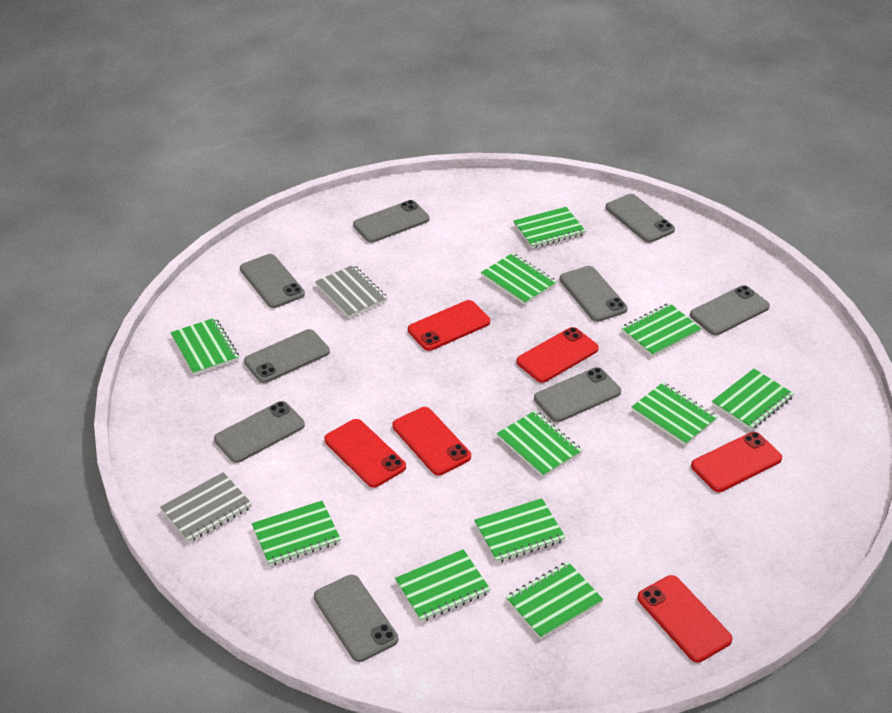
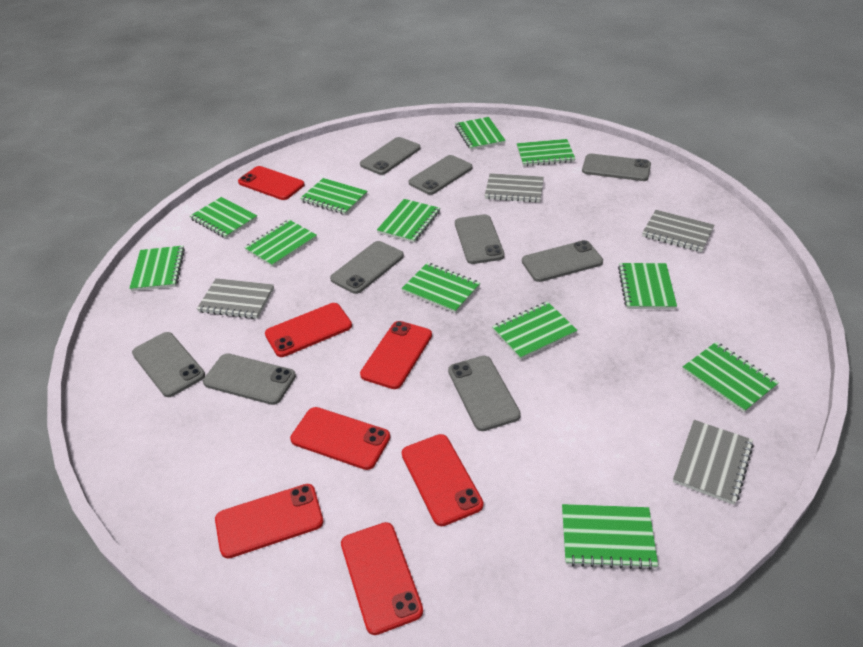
green notebook: [170,318,239,375] [252,501,341,566] [395,549,491,622] [474,498,566,563] [481,253,557,305] [497,410,582,477] [506,562,603,639] [513,207,586,248] [621,303,702,357] [632,382,717,446] [712,369,794,430] = 11 -> [129,246,185,291] [190,197,258,239] [244,220,317,267] [300,178,368,215] [377,199,440,243] [401,263,480,313] [455,117,506,150] [492,302,578,360] [517,139,575,166] [562,504,658,570] [618,263,677,309] [682,342,779,413] = 12
grey notebook: [160,472,252,542] [315,265,387,318] = 2 -> [197,278,274,319] [485,173,544,203] [642,210,714,252] [673,420,754,505] = 4
red phone: [324,419,406,488] [393,407,471,475] [408,300,490,351] [516,327,599,383] [637,575,733,663] [691,432,782,492] = 6 -> [215,484,324,559] [238,166,305,200] [265,303,352,357] [290,407,390,470] [341,522,423,635] [360,321,432,389] [402,434,483,526] = 7

